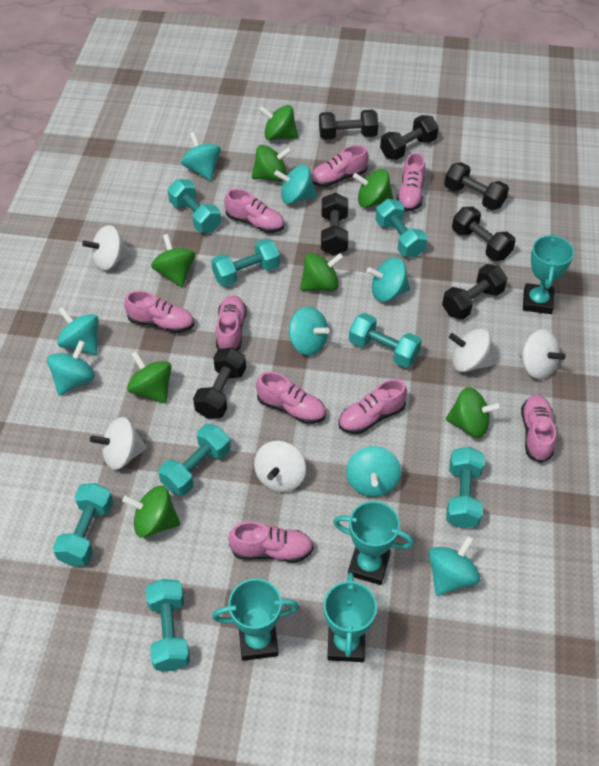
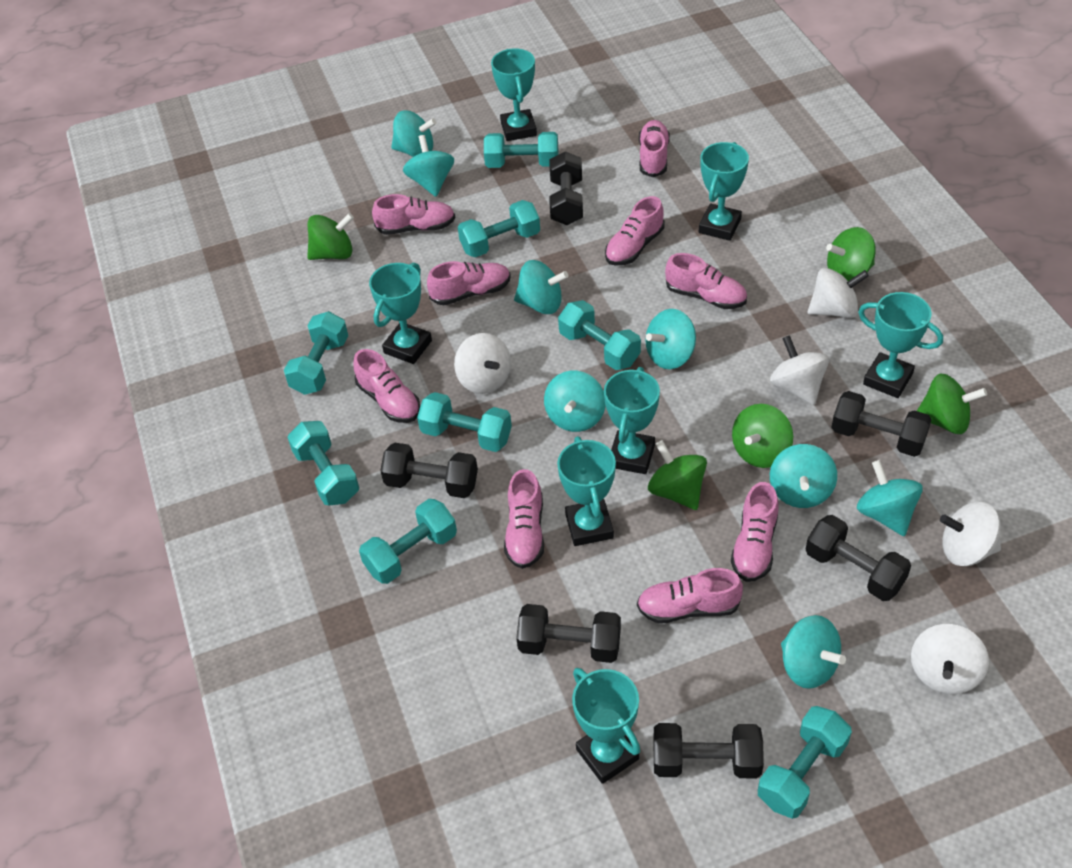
black dumbbell: [193,347,246,419] [319,110,378,140] [321,193,348,255] [380,115,439,160] [442,264,507,320] [444,162,509,210] [452,207,516,261] = 7 -> [380,443,478,498] [516,604,621,663] [550,151,583,225] [654,723,764,779] [806,515,911,601] [831,391,932,457] = 6
green spinning top: [122,486,181,538] [127,351,172,404] [151,234,196,288] [251,145,292,182] [259,105,298,140] [300,253,343,291] [353,169,393,208] [446,387,502,438] = 8 -> [307,213,354,260] [648,440,707,510] [732,404,793,468] [826,227,876,281] [917,373,987,434] = 5
turquoise trophy: [212,579,299,661] [324,572,377,662] [333,501,414,585] [523,234,574,314] = 4 -> [369,262,432,364] [491,48,537,141] [557,436,616,546] [572,668,640,784] [604,367,660,474] [699,142,749,241] [858,292,943,398] = 7

